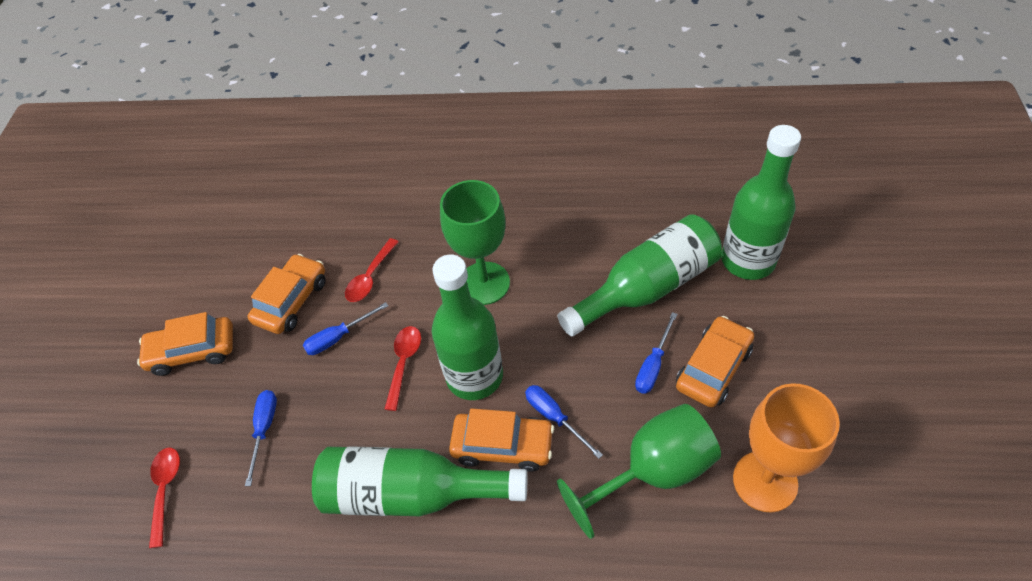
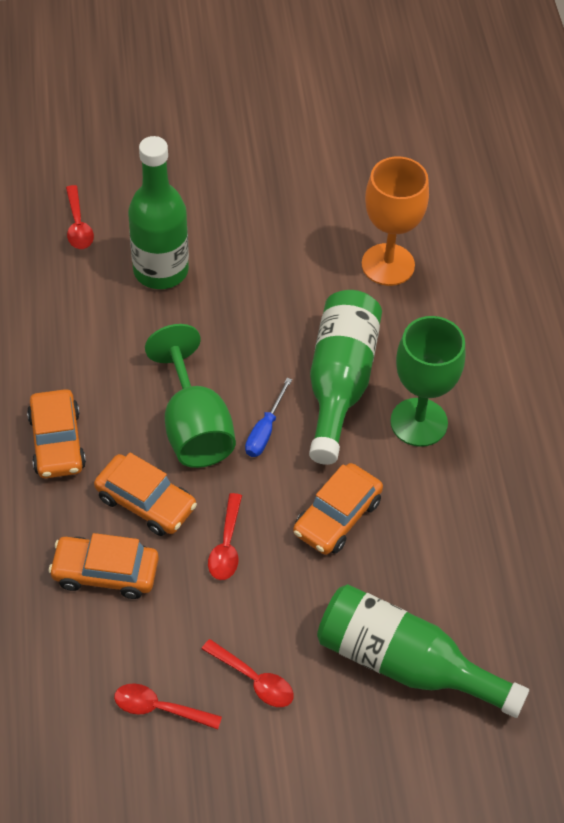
blue screwdriver: [245,390,277,486] [303,302,388,355] [525,385,603,459] [635,312,677,394] = 4 -> [245,378,292,457] = 1
green bottle: [312,446,527,516] [432,255,503,400] [558,214,722,337] [721,125,801,280] = 4 -> [128,136,189,289] [309,290,382,465] [317,584,529,718] = 3
red spoon: [149,448,180,548] [345,238,398,302] [385,326,421,411] = 3 -> [66,185,94,249] [114,683,222,730] [202,639,294,707] [208,493,242,580] = 4

